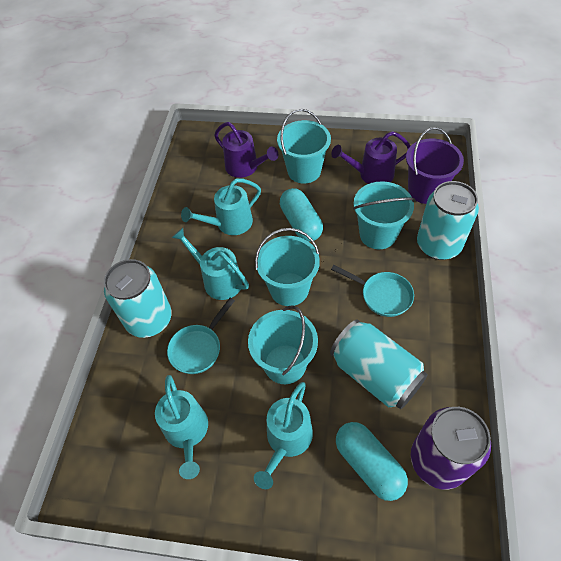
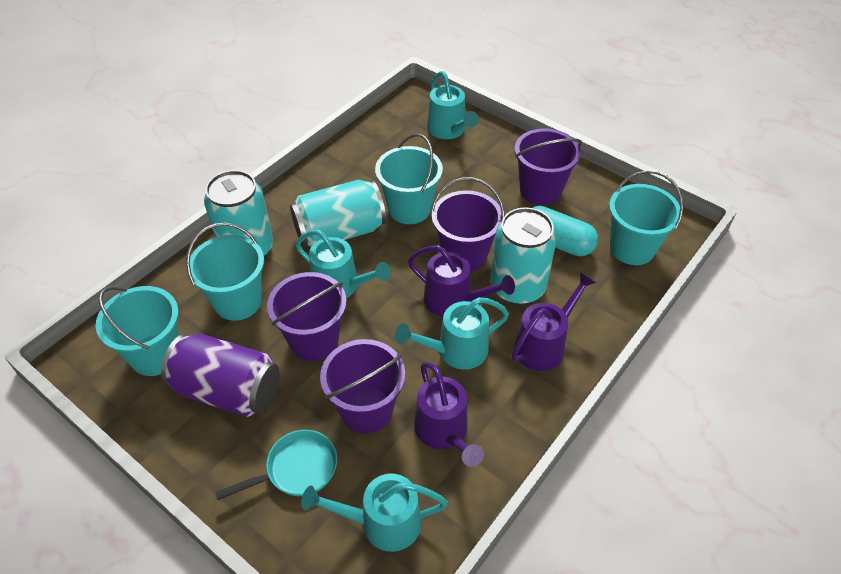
purple bucket: [406,127,464,204] = 1 -> [267,272,347,361] [320,339,405,434] [431,177,505,272] [515,128,582,205] = 4
purple watering can: [214,122,278,178] [331,131,410,184] = 2 -> [408,245,515,317] [414,362,484,467] [511,272,596,371] = 3
turquoise capsule: [280,188,323,242] [336,422,408,501] = 2 -> [533,206,598,256] = 1
turquoise pan: [167,298,235,374] [331,265,414,317] = 2 -> [215,430,337,500] = 1

